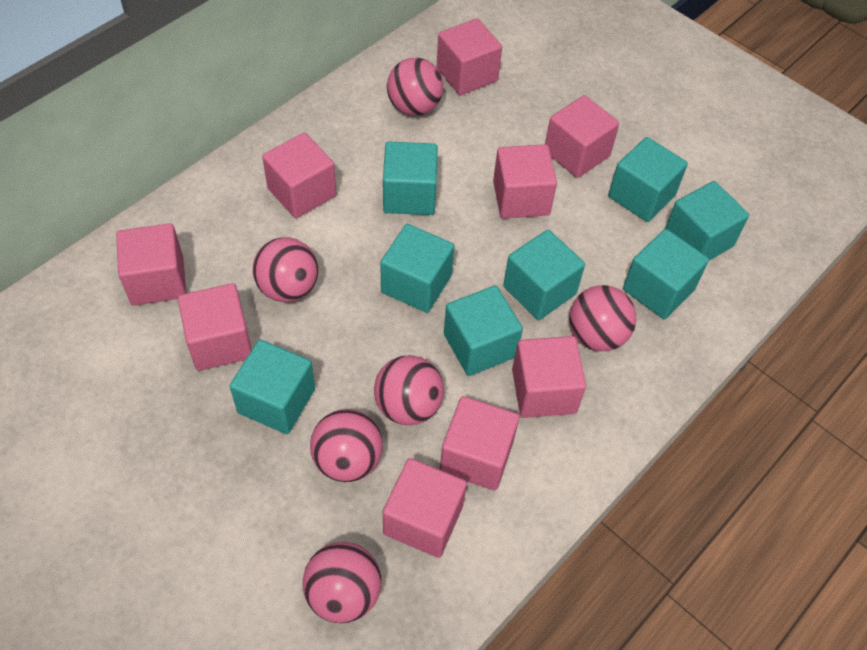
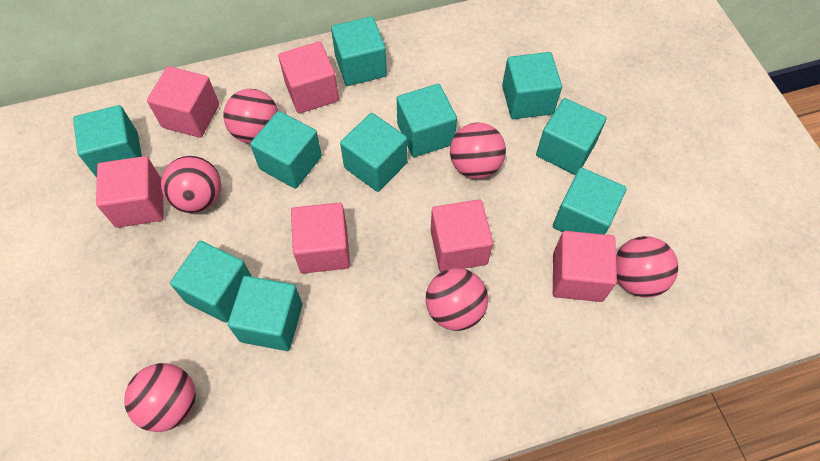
pink cube: [116,223,187,305] [178,283,252,371] [262,133,337,218] [383,458,467,558] [437,18,502,96] [440,396,519,490] [493,144,557,219] [512,336,586,418] [545,95,619,178] = 9 -> [96,156,164,228] [147,66,219,138] [278,41,339,114] [291,203,350,274] [430,199,493,272] [553,231,617,302] = 6
turquoise cube: [230,340,315,434] [380,224,454,313] [383,142,438,215] [444,286,523,376] [503,230,585,320] [608,137,688,222] [623,229,709,319] [665,181,749,261] = 8 -> [73,105,142,178] [170,241,252,323] [228,276,303,351] [250,111,322,189] [331,16,387,86] [340,113,407,192] [397,84,457,157] [502,52,562,119] [536,98,606,175] [553,168,627,234] = 10

